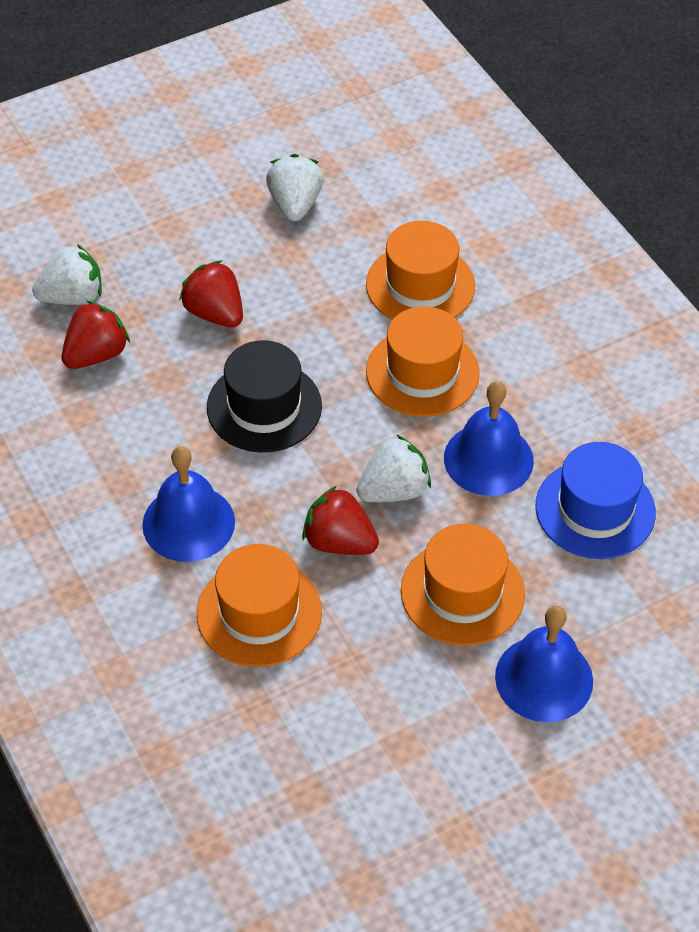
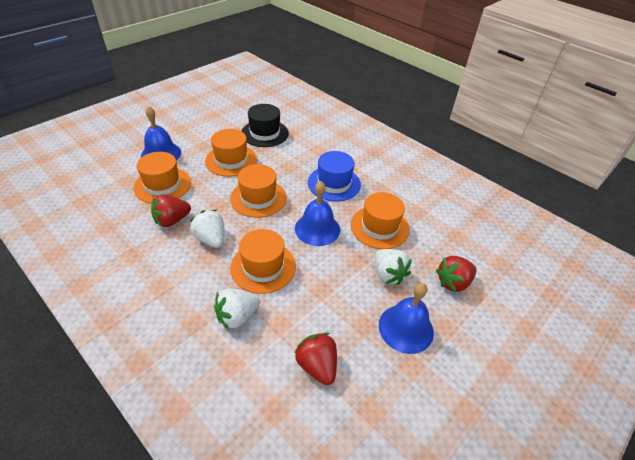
orange hat: [197,544,322,667] [366,221,475,320] [366,306,480,417] [401,524,525,646] = 4 -> [133,152,191,204] [205,129,257,177] [230,164,287,218] [230,229,296,294] [351,192,410,249] = 5

